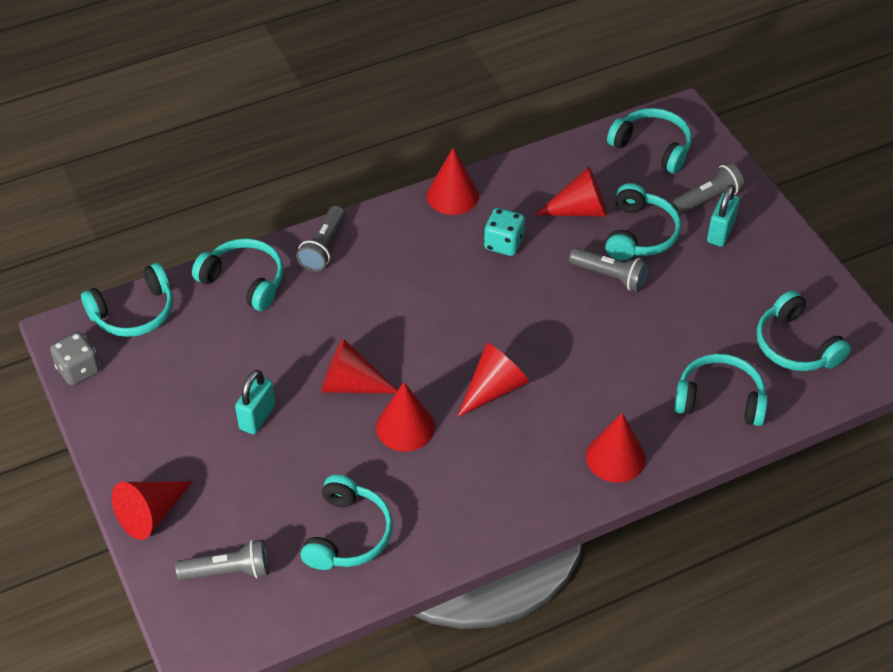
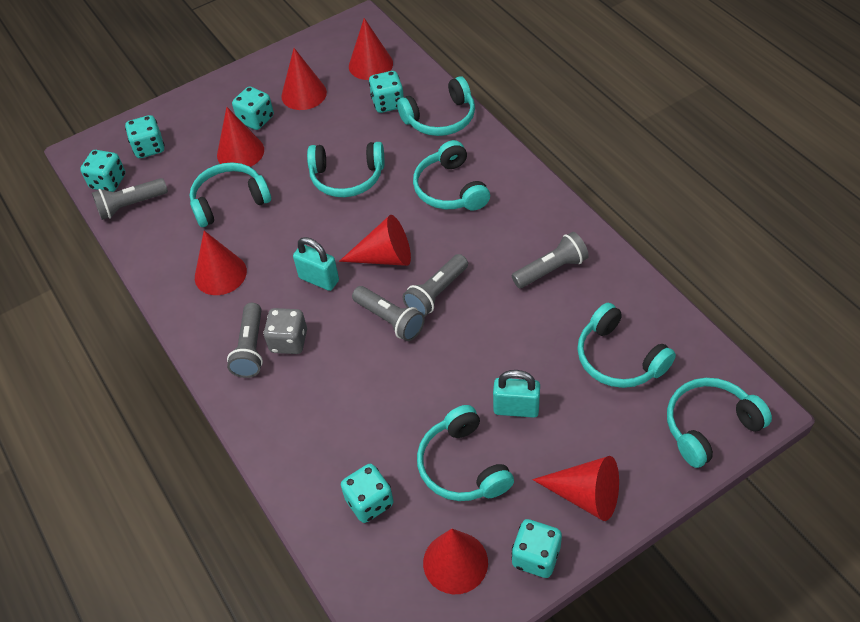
grey flashlight: [175,539,269,581] [296,206,345,271] [569,247,649,292] [670,163,744,215] = 4 -> [92,178,168,220] [227,303,263,378] [352,286,425,341] [403,254,468,317] [512,232,589,288] = 5
turquoise dice: [484,208,525,256] = 1 -> [80,150,125,192] [125,115,165,158] [232,86,274,130] [341,464,394,523] [369,71,404,113] [512,519,562,578] = 6

